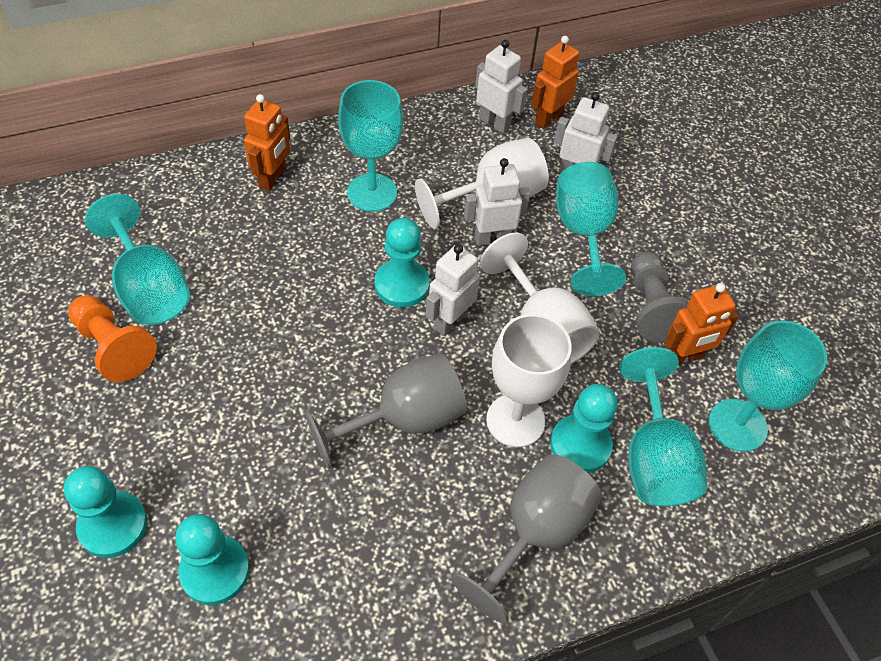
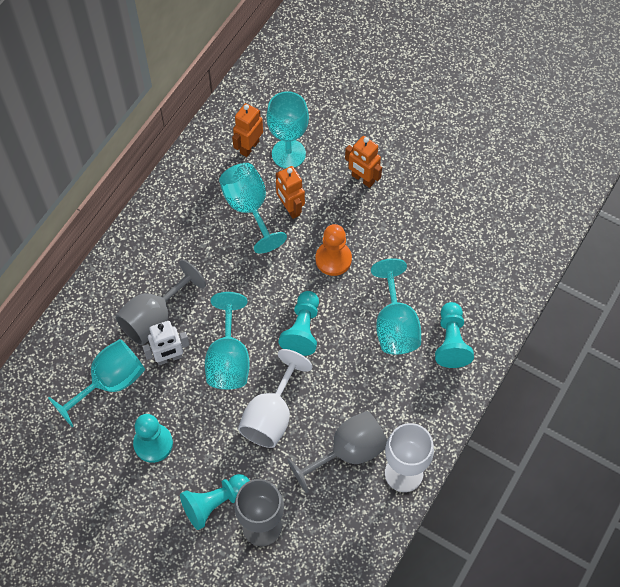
grey goblet: [305,354,467,470] [452,454,602,623] = 2 -> [115,259,206,345] [234,479,284,546] [287,411,387,493] = 3
grey pawn: [631,252,689,343] = 1 -> none = 0
white goblet: [415,138,549,229] [480,233,600,364] [486,314,572,448] = 3 -> [238,349,313,448] [385,423,434,492] = 2
white robot: [426,244,480,336] [464,158,530,246] [475,40,527,134] [554,92,618,173] = 4 -> [143,321,189,365] = 1

